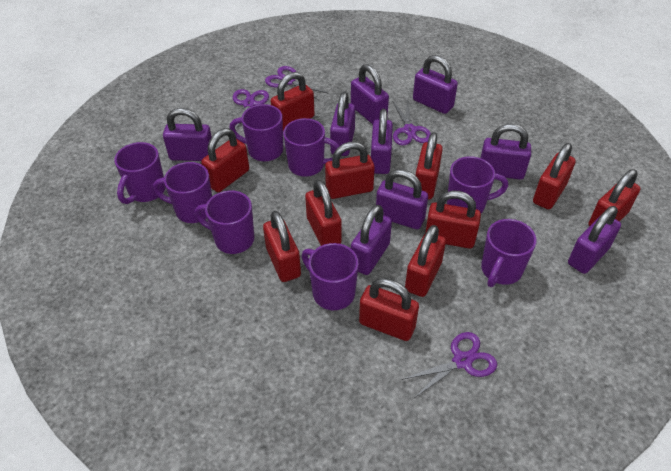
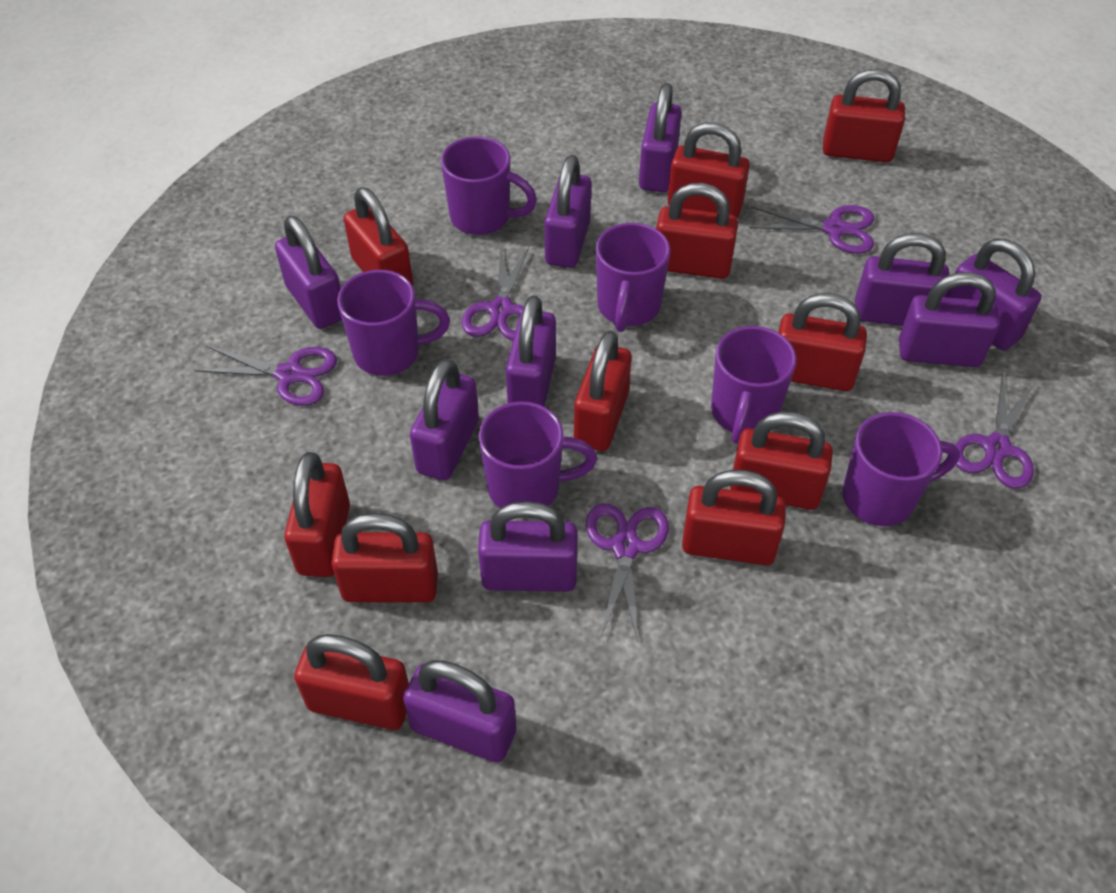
purple mug: [114,142,166,204] [153,162,212,223] [194,191,254,254] [229,104,283,161] [283,118,341,177] [302,243,359,310] [447,156,508,213] [481,219,537,287] = 8 -> [337,270,450,376] [441,136,537,235] [479,401,597,508] [596,223,670,332] [711,326,797,444] [842,412,960,526] = 6
purple padlock: [163,108,212,161] [330,92,355,156] [351,64,389,124] [351,205,392,275] [371,109,393,174] [376,169,428,229] [413,55,458,114] [480,124,531,180] [568,206,621,274] = 9 -> [275,216,342,329] [403,660,516,763] [410,359,479,480] [478,501,577,592] [506,295,556,407] [545,155,591,268] [639,83,682,192] [855,233,949,326] [899,272,999,367] [946,239,1041,350] = 10
purple scissors: [233,89,269,130] [265,66,329,100] [392,99,431,146] [402,332,497,398] = 4 -> [194,346,337,406] [461,246,529,340] [586,503,669,641] [749,205,874,254] [955,373,1035,489] = 5

